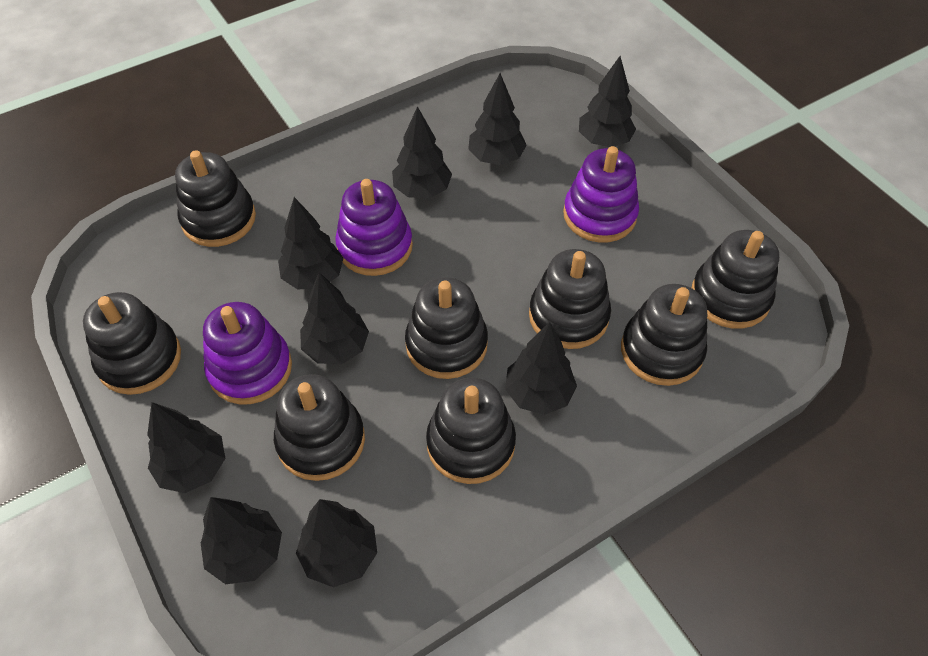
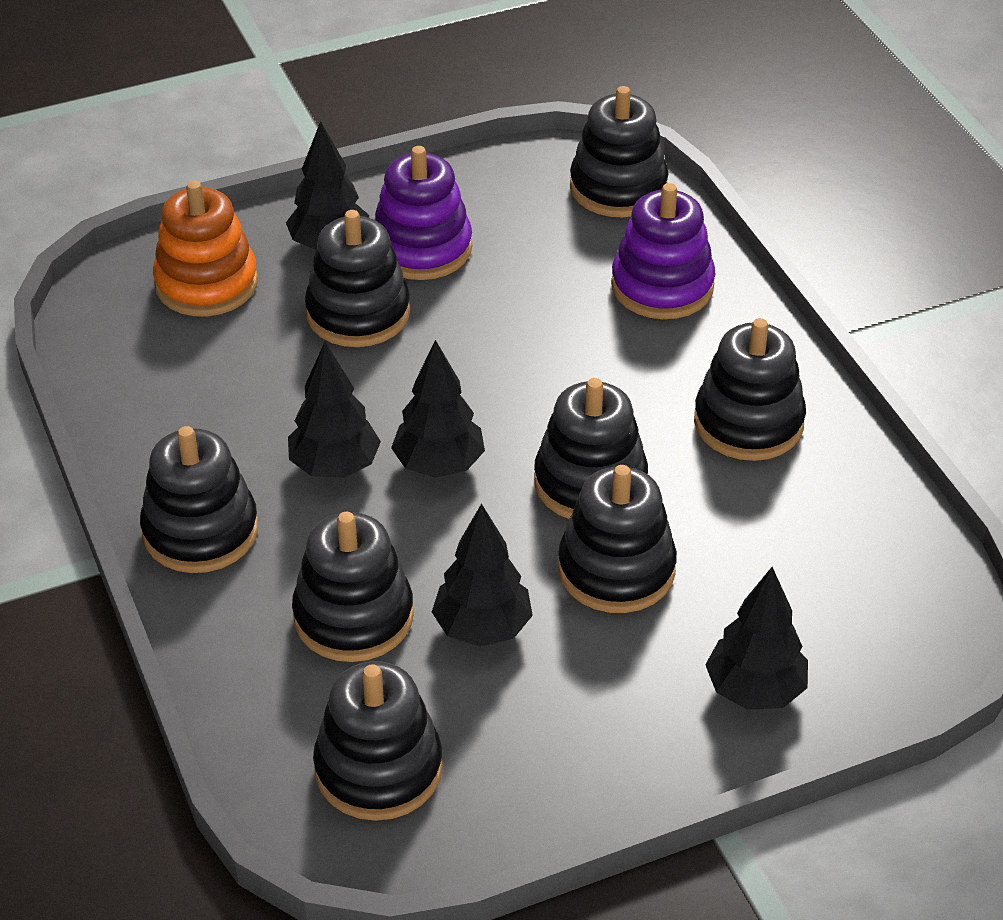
black tree: [147,402,225,493] [200,497,282,584] [278,197,343,289] [296,499,377,587] [300,272,369,364] [392,106,452,198] [468,73,527,165] [505,322,577,415] [579,56,636,147] = 9 -> [286,121,369,250] [288,342,381,478] [391,340,485,478] [432,503,533,647] [705,567,808,710] = 5
orange stacking toy: none = 0 -> [153,181,258,316] = 1
purple stacking toy: [203,302,292,404] [335,179,413,276] [563,146,639,243] = 3 -> [374,146,472,280] [611,183,715,319] = 2

